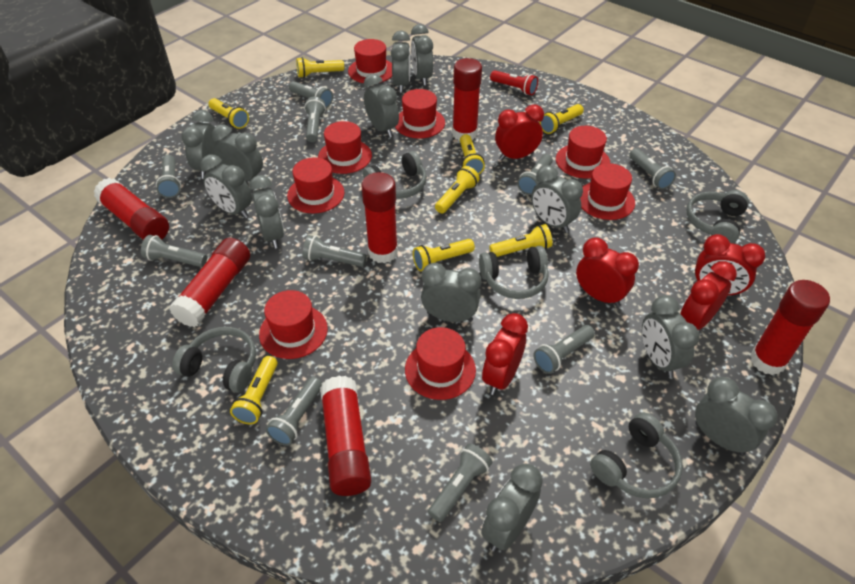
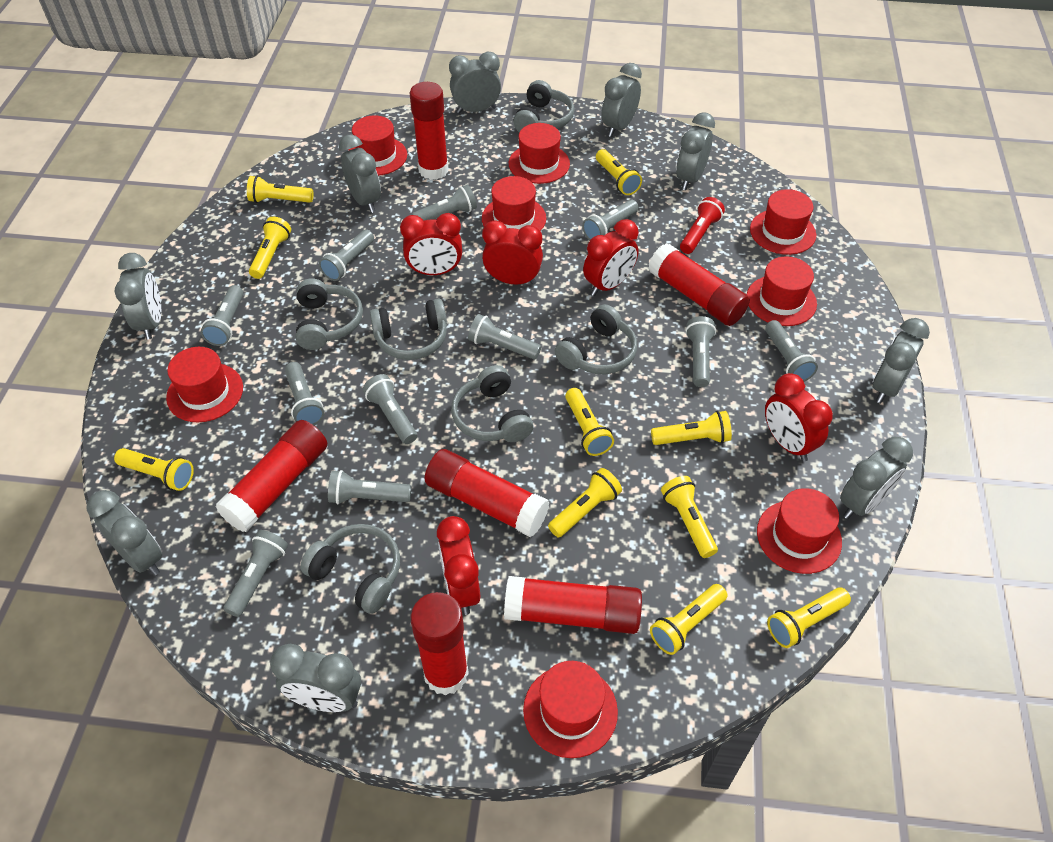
grey clock: [182,110,220,179] [201,155,252,218] [212,125,263,181] [249,175,284,248] [364,74,399,137] [391,31,410,93] [411,24,433,85] [421,263,481,322] [481,464,543,552] [531,165,583,233] [642,295,699,378] [695,377,778,455] = 12 -> [87,490,162,575] [115,253,161,340] [270,644,361,712] [339,134,381,213] [449,52,501,114] [602,63,642,137] [676,112,715,190] [840,437,913,519] [873,318,930,403] = 9
grey flashlight: [141,235,207,267] [156,155,181,198] [266,377,322,446] [289,81,333,108] [302,235,367,267] [304,97,326,142] [428,443,492,522] [517,154,553,195] [534,325,595,374] [629,148,676,189] = 10 -> [200,285,243,346] [223,530,288,617] [285,362,324,425] [319,230,374,281] [328,470,411,504] [363,374,417,444] [412,185,477,221] [468,314,541,359] [582,200,639,240] [685,316,716,387] [765,320,818,382] = 11
grey headphones: [172,327,256,393] [363,151,427,199] [479,246,549,299] [590,413,683,499] [686,190,749,244] = 5 -> [296,278,363,350] [300,524,400,614] [370,298,447,360] [451,365,533,442] [513,80,575,132] [555,304,637,374] = 6
yellow flashlight: [209,98,249,129] [230,356,278,424] [296,57,344,78] [413,239,475,271] [435,166,479,213] [460,134,485,175] [489,224,553,257] [539,104,584,134] = 8 -> [114,448,194,491] [247,176,314,203] [249,217,291,279] [548,468,622,538] [565,388,614,456] [596,149,642,195] [650,584,727,655] [651,411,732,445] [661,476,718,558] [767,587,851,648] = 10

